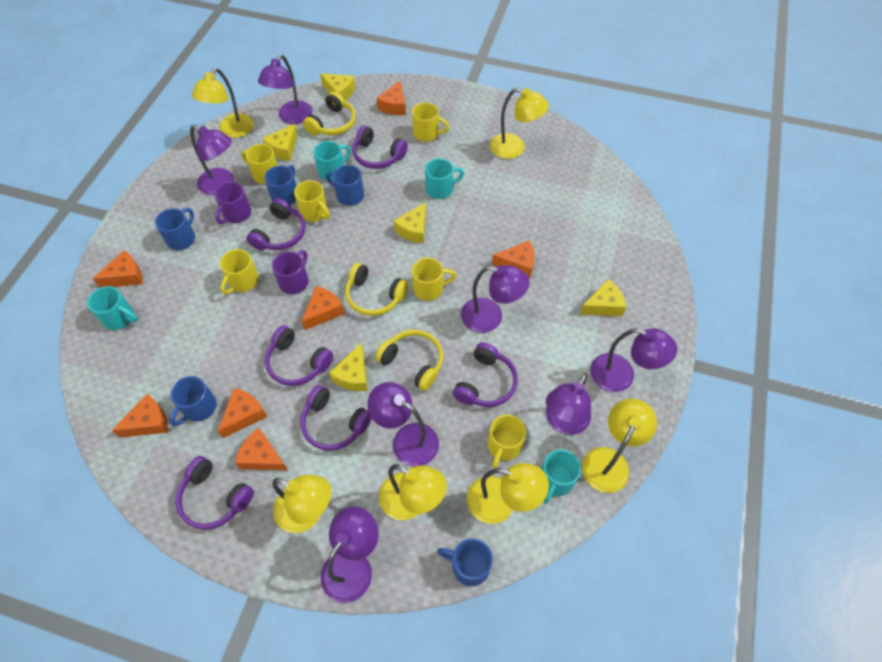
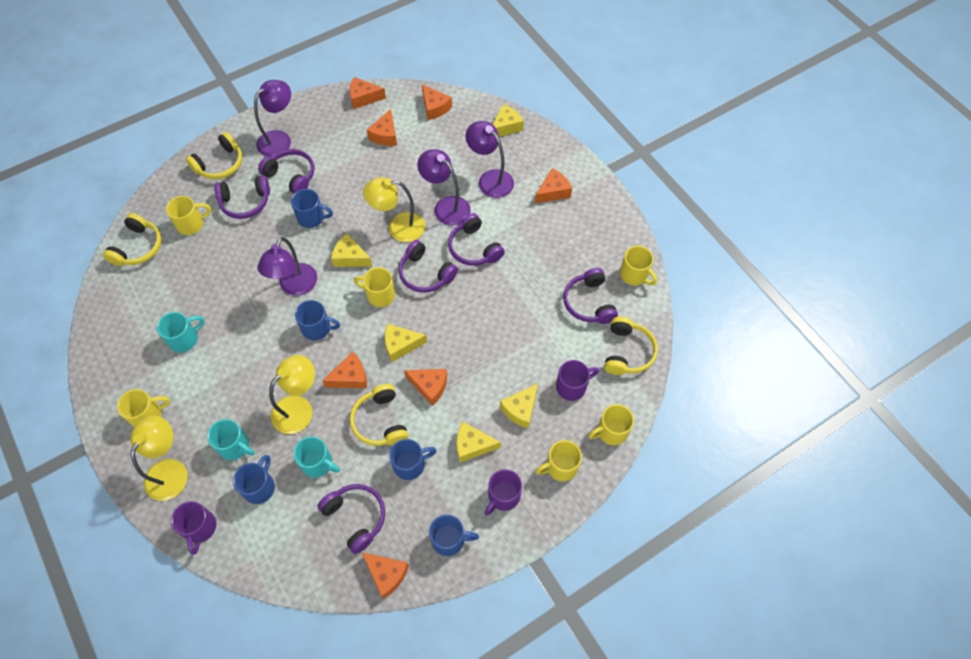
purple lamp: [190,125,234,195] [258,54,313,124] [321,507,379,603] [367,382,439,467] [461,265,530,333] [546,373,591,435] [590,328,677,392] = 7 -> [254,80,291,157] [257,237,317,296] [417,149,471,226] [466,121,514,198] = 4
purple mug: [214,182,251,224] [272,250,309,294] = 2 -> [171,501,216,555] [485,469,522,516] [556,360,599,401] = 3
turquoise mug: [87,286,138,330] [313,141,351,181] [425,158,464,199] [541,449,581,504] = 4 -> [157,312,204,352] [207,419,254,460] [293,436,340,478] = 3
yellow headphones: [303,92,356,135] [345,263,409,316] [375,330,443,391] = 3 -> [103,213,162,266] [186,132,242,179] [350,384,409,446] [604,317,658,375] = 4
yellow lamp: [192,68,254,138] [272,475,331,533] [379,464,447,520] [467,463,549,524] [490,88,549,159] [582,398,657,493] = 6 -> [130,416,188,501] [269,355,315,434] [363,177,425,242] = 3

